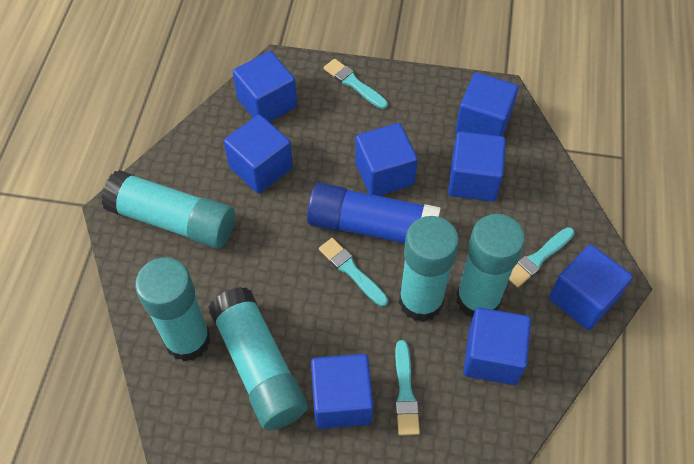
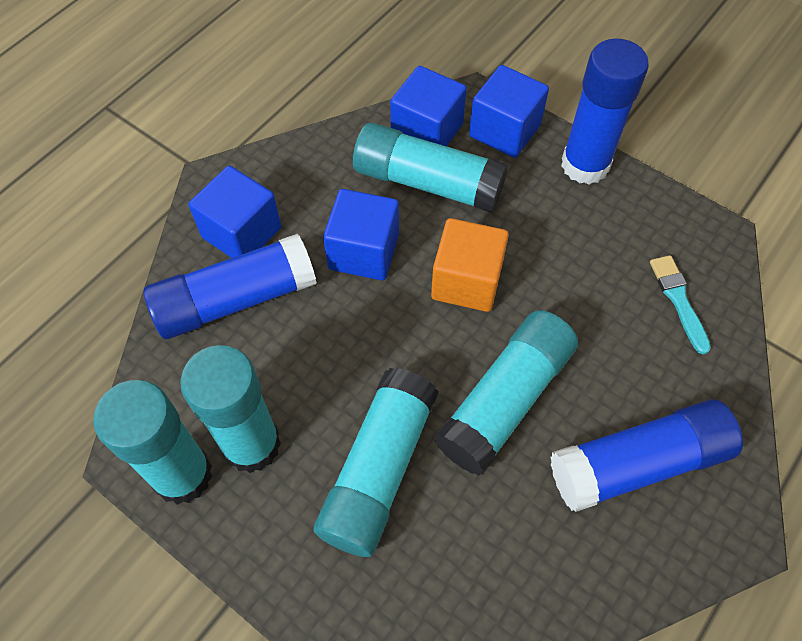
blue cube: [224,115,293,194] [233,51,297,122] [311,354,373,429] [355,123,418,196] [448,131,506,202] [456,73,518,136] [463,307,531,385] [549,244,633,330] = 8 -> [189,166,281,258] [323,189,399,280] [390,66,467,146] [469,65,549,158] = 4
blue glue stick: [307,183,441,243] = 1 -> [144,234,317,339] [551,399,743,512] [561,38,649,185] = 3
orange cube: none = 0 -> [431,218,509,312] = 1
turquoise brush: [319,238,388,307] [324,59,388,109] [395,340,420,436] [509,227,575,287] = 4 -> [650,255,711,355] = 1

